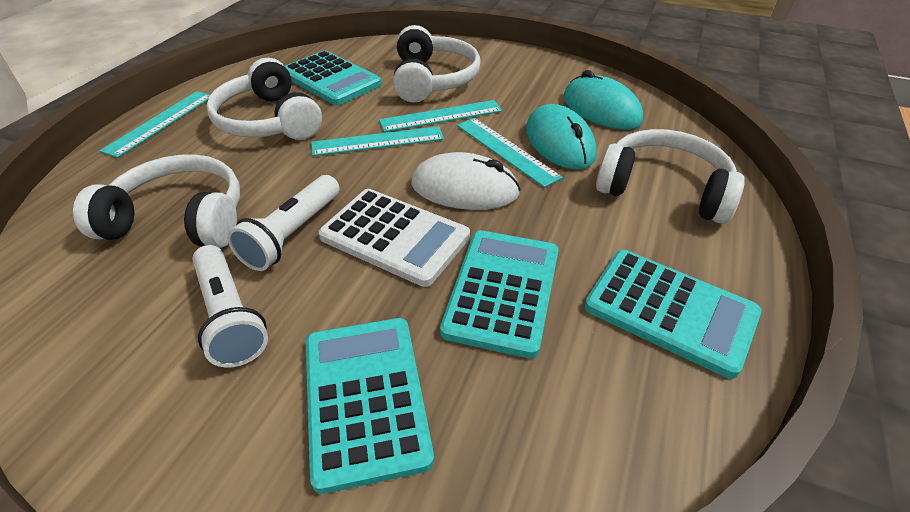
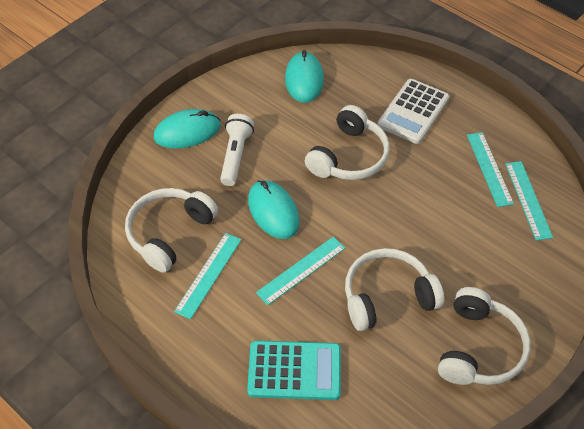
turquoise calculator: [285,51,382,105] [306,318,434,494] [440,230,559,359] [584,250,762,379] = 4 -> [247,340,341,400] = 1
turquoise mouse: [526,104,597,170] [563,70,643,130] = 2 -> [154,109,221,149] [248,180,300,239] [285,50,324,103] = 3
white flashlight: [193,245,268,367] [227,175,340,271] = 2 -> [220,114,254,186] = 1
white mouse: [411,152,521,210] = 1 -> none = 0

